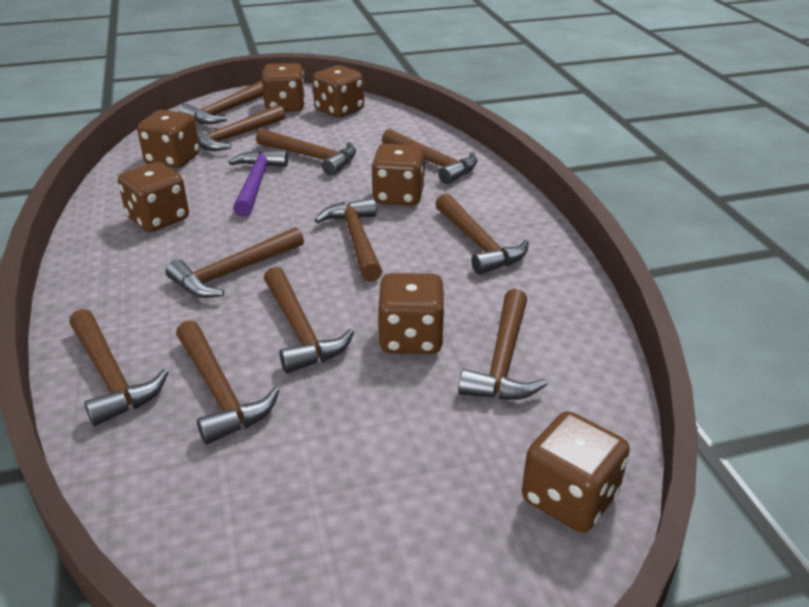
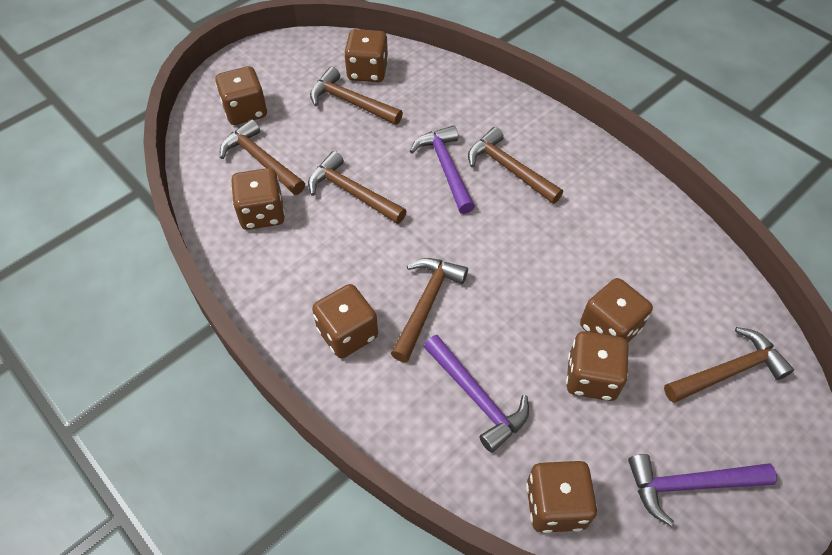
brown hammer: [69,309,169,426] [165,227,304,298] [176,320,279,445] [179,80,264,124] [197,105,285,151] [256,128,356,175] [264,267,354,373] [315,198,382,282] [382,129,478,184] [435,193,529,275] [458,289,547,400] = 11 -> [220,119,305,195] [308,151,407,224] [310,67,403,125] [391,258,468,362] [468,127,563,204] [664,327,794,403] = 6
purple hammer: [229,150,288,217] = 1 -> [410,125,475,214] [424,335,529,453] [628,454,777,526] = 3

